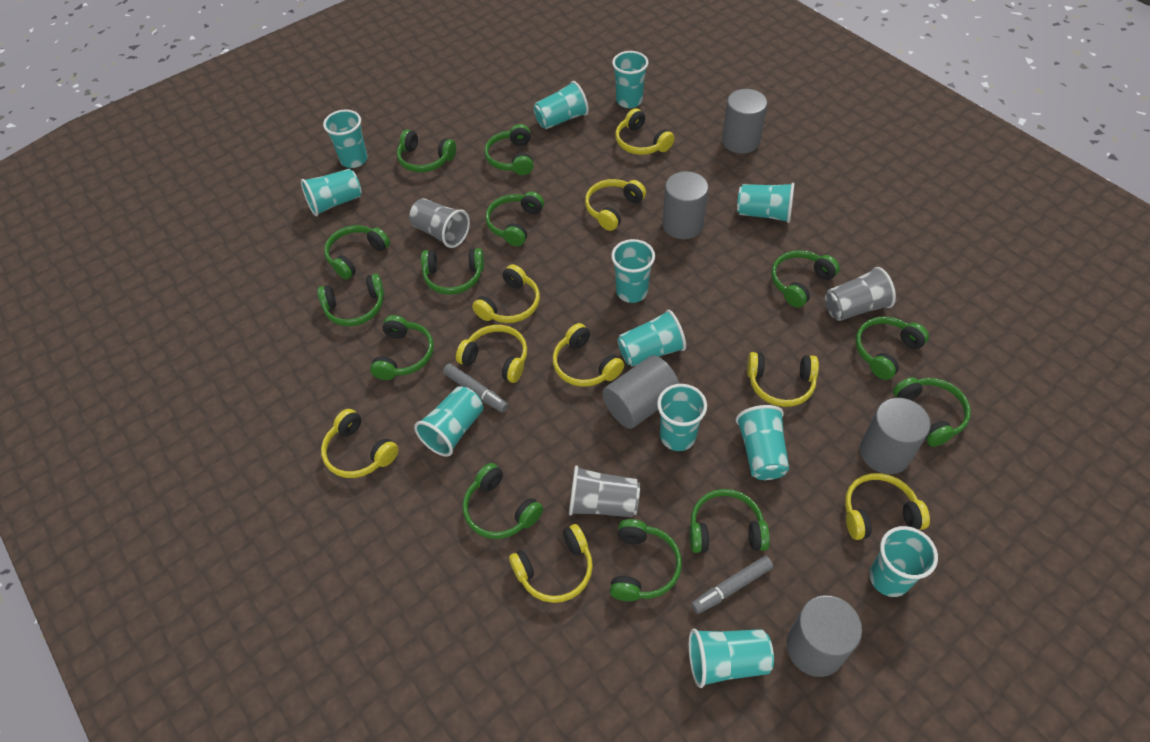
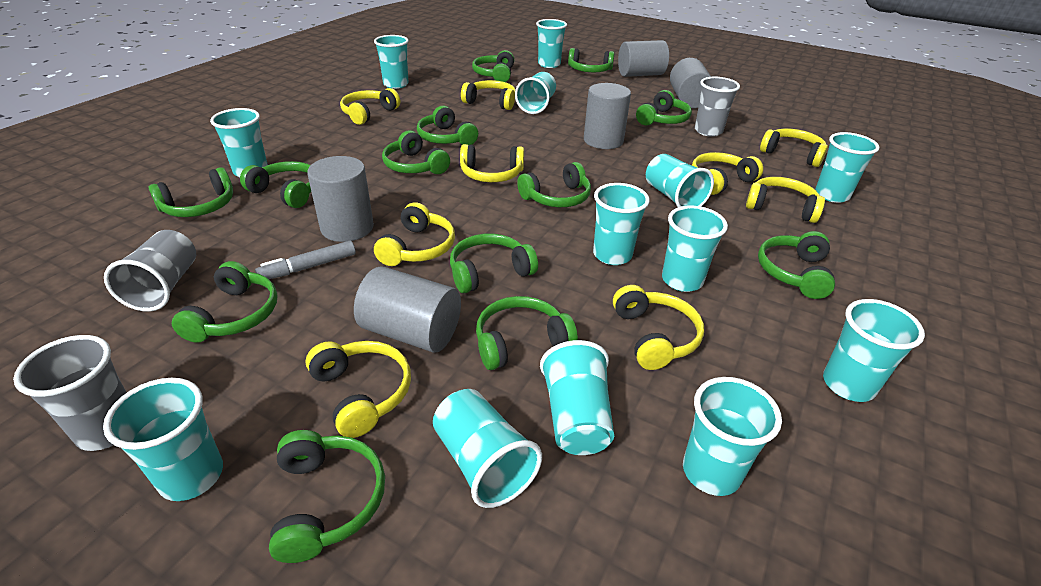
grey marker: [443,363,508,413] [691,556,773,614] = 2 -> [255,241,356,279] = 1
turquoise cup: [301,169,362,216] [323,110,368,168] [414,386,483,457] [534,81,589,129] [611,239,655,303] [612,51,648,108] [617,310,686,367] [657,384,707,451] [689,629,774,688] [736,405,789,480] [737,183,794,223] [869,526,938,597] = 12 -> [103,378,223,501] [210,108,268,177] [374,35,409,89] [433,389,542,508] [515,72,556,114] [536,19,567,68] [540,340,614,455] [593,183,650,265] [646,154,714,207] [662,205,728,292] [683,377,782,496] [815,132,879,203] [823,299,925,402] = 13

